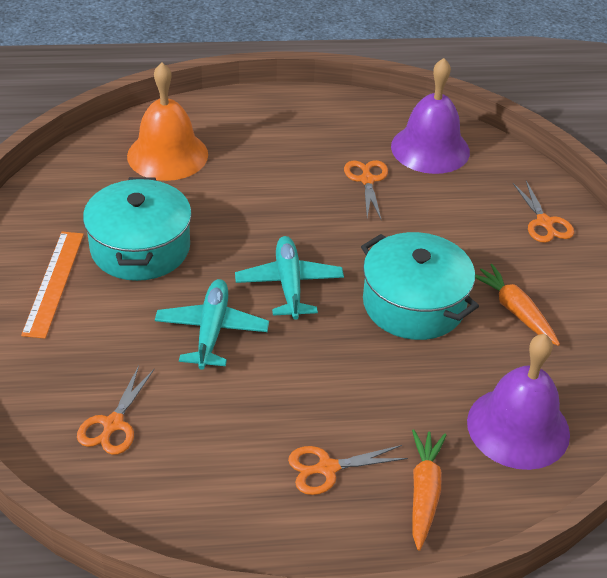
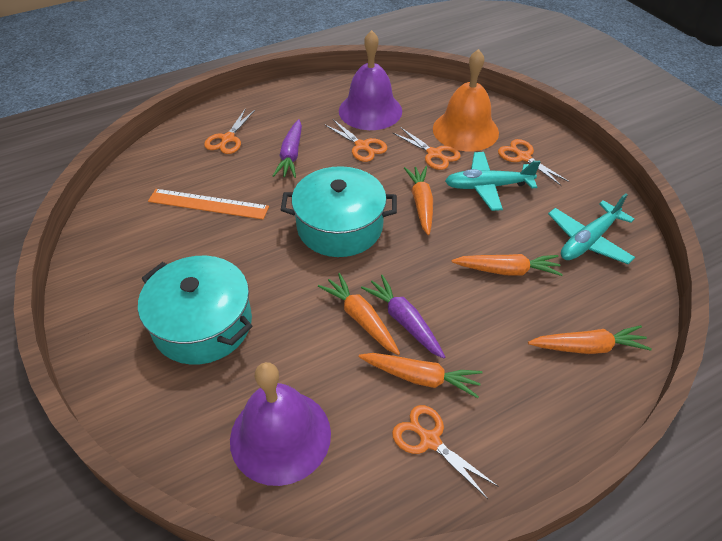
orange carrot: [412,429,446,551] [475,264,560,346] = 2 -> [318,273,400,355] [359,353,483,398] [404,166,433,235] [451,254,563,276] [528,325,652,354] = 5
orange scissors: [77,366,154,455] [288,445,408,495] [344,160,388,219] [513,181,574,243] = 4 -> [204,109,255,154] [324,119,387,162] [392,405,499,499] [393,127,461,170] [498,139,569,186] = 5
purple carrot: none = 0 -> [273,119,302,178] [361,275,445,359] = 2

